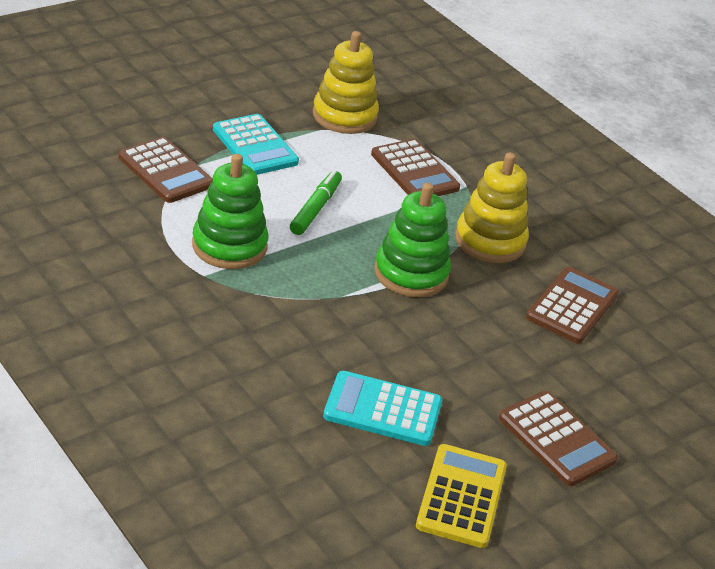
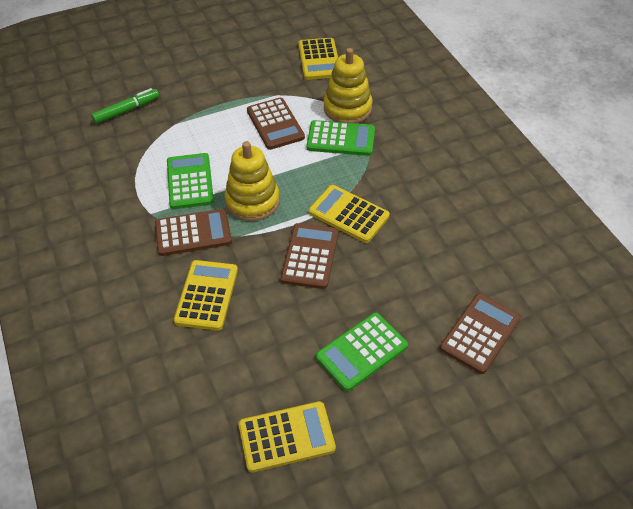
green calculator: none = 0 -> [167,153,214,209] [307,120,375,156] [316,313,408,391] = 3
green stacking toy: [192,154,269,269] [374,183,451,297] = 2 -> none = 0
turquoise calculator: [213,114,299,175] [323,371,442,446] = 2 -> none = 0
yellow calculator: [416,444,507,548] = 1 -> [174,260,238,331] [238,401,336,473] [298,38,338,80] [309,185,390,243] = 4

